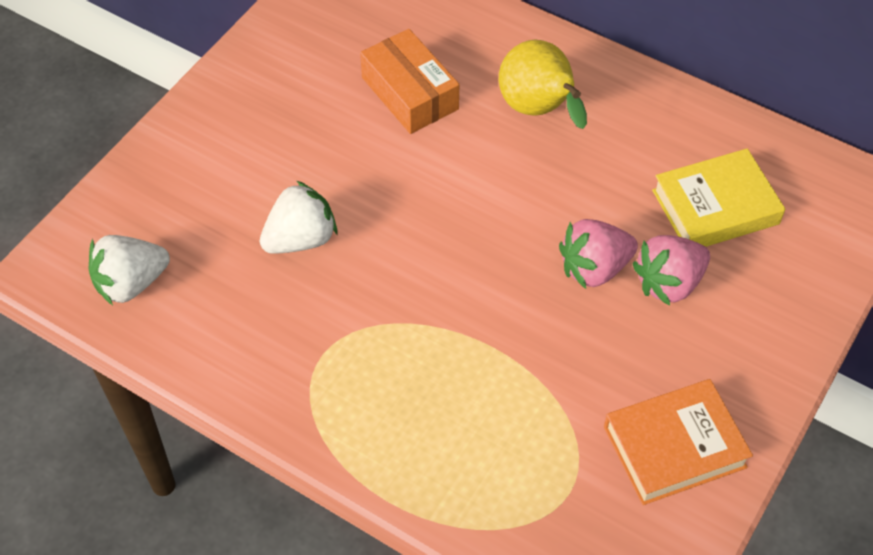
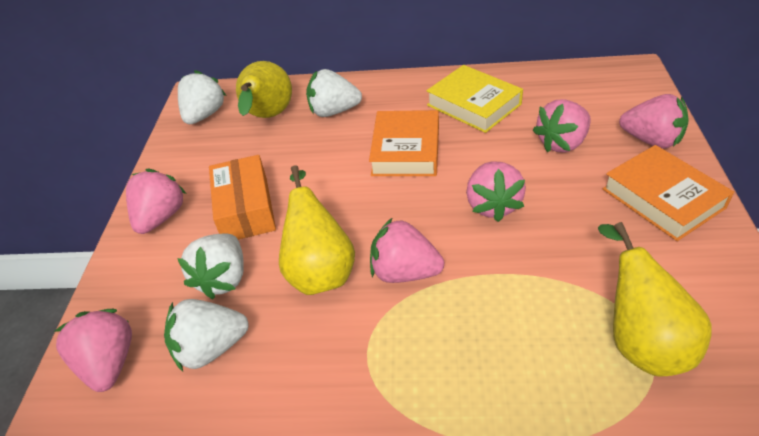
orange book: [604,379,753,505] = 1 -> [369,110,439,176] [602,145,734,241] = 2
pink strawberry: [559,219,638,289] [632,235,710,306] = 2 -> [55,309,132,392] [126,169,186,234] [370,217,444,283] [466,161,526,222] [533,99,591,152] [619,94,689,149] = 6
white strawberry: [89,235,170,305] [259,181,337,254] = 2 -> [164,299,249,372] [177,233,244,299] [178,70,226,124] [306,69,362,117] = 4
yellow pear: [499,40,587,129] = 1 -> [236,61,292,118] [279,166,355,295] [598,222,712,376] = 3

